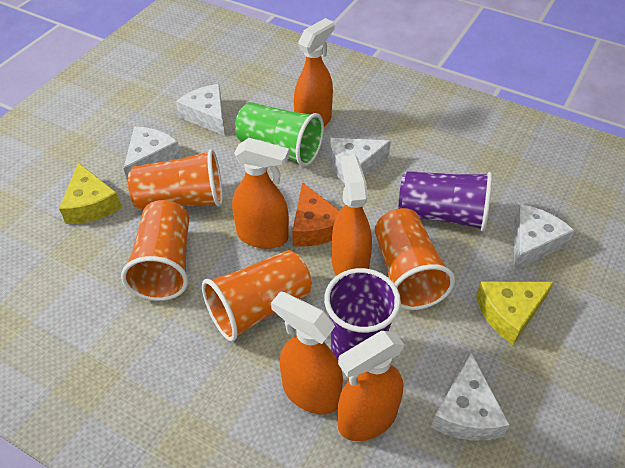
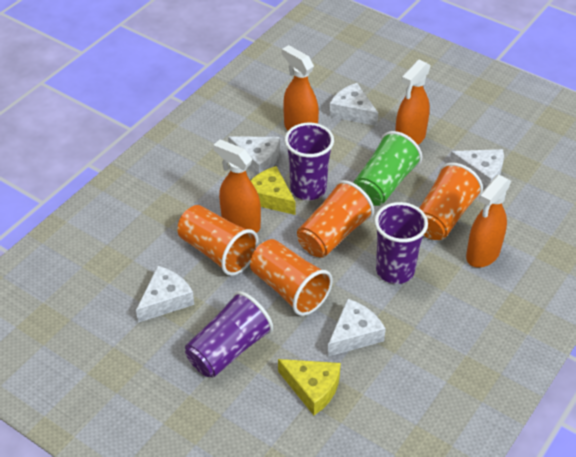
orange cheese: [292,182,340,247] = 1 -> none = 0
orange spray bottle: [232,138,289,249] [271,291,343,414] [294,18,334,127] [332,155,372,276] [338,331,405,441] = 5 -> [213,139,261,233] [282,45,319,130] [395,60,431,145] [466,175,511,268] = 4
purple cup: [324,268,401,360] [399,171,492,232] = 2 -> [185,291,273,378] [285,123,334,200] [374,202,428,284] = 3

